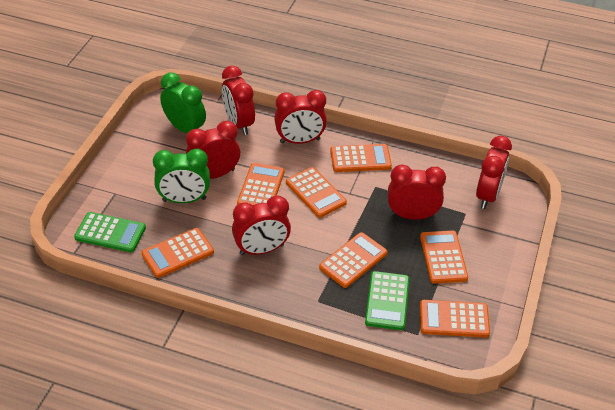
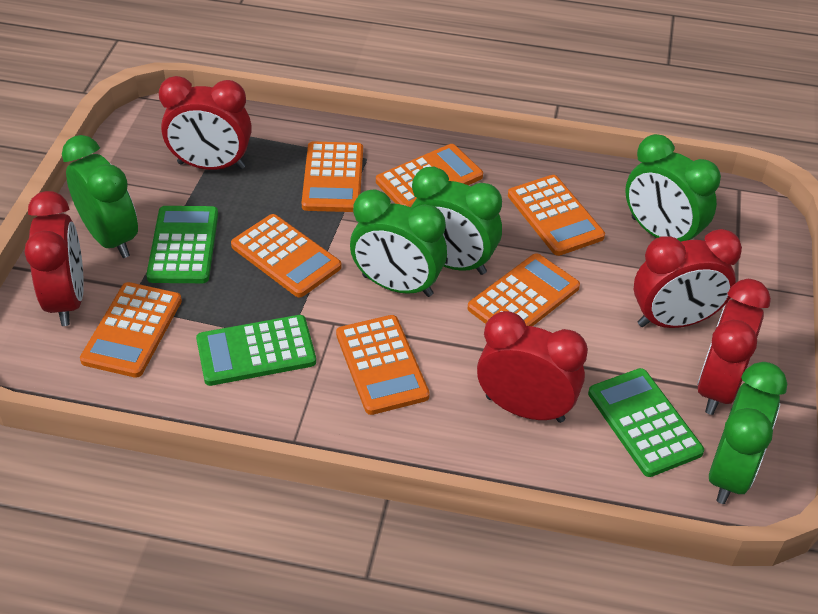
green calculator: [74,212,146,252] [365,271,409,330] = 2 -> [146,206,218,283] [196,315,316,386] [588,368,704,477] = 3
green clock: [153,148,210,203] [160,72,206,133] = 2 -> [62,135,138,258] [350,189,447,297] [411,167,502,275] [625,134,721,242] [709,362,787,504] = 5
red clock: [186,121,240,179] [222,66,255,135] [232,195,291,255] [274,90,327,144] [388,165,446,220] [476,136,512,209] = 6 -> [25,191,84,326] [159,76,252,170] [477,311,588,423] [634,229,742,328] [697,279,771,415] = 5

